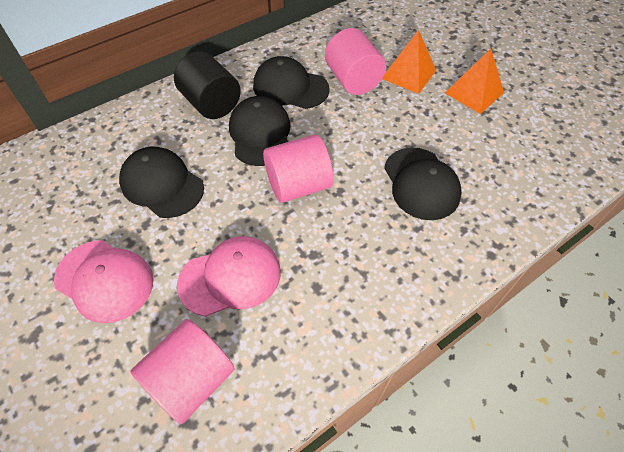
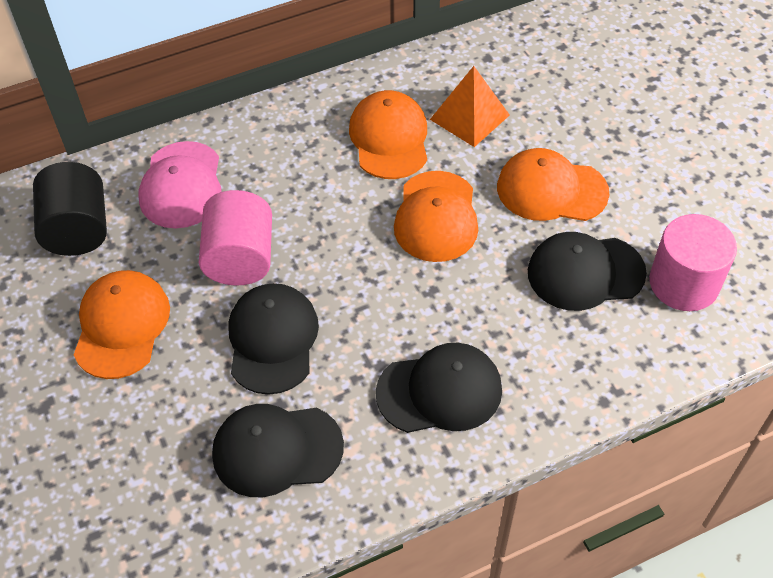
orange cap: none = 0 -> [74,270,170,379] [349,90,427,179] [394,171,478,262] [497,148,609,221] = 4
orange pyramid: [382,30,436,94] [445,49,504,114] = 2 -> [430,66,510,147] = 1
pink cap: [54,240,154,323] [177,236,281,317] = 2 -> [139,141,222,228] = 1
pink cylinder: [130,319,235,424] [263,134,334,203] [325,28,386,95] = 3 -> [199,190,272,286] [649,214,737,311] = 2

